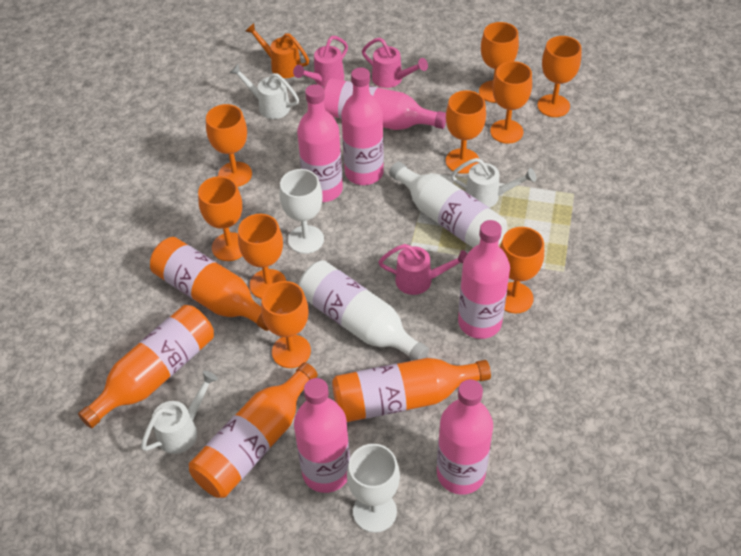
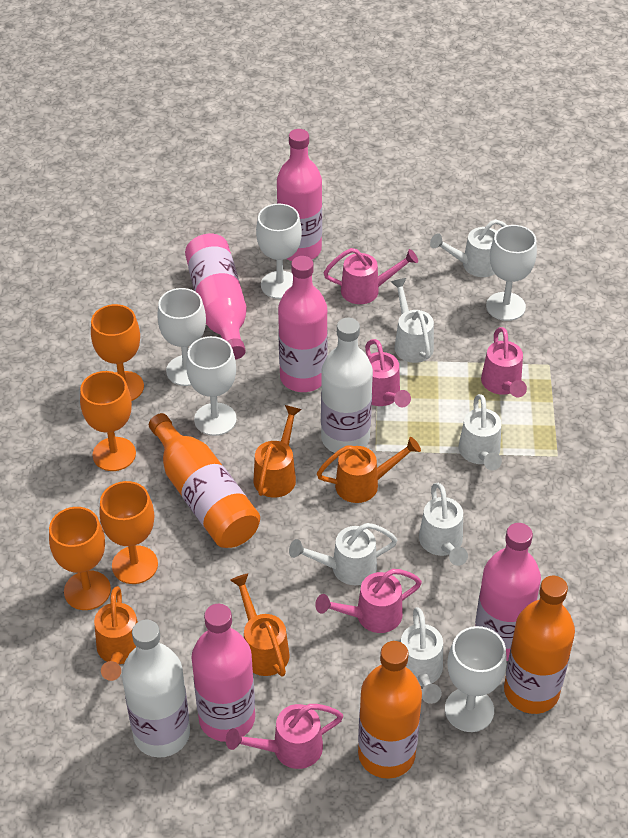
orange bottle: [78,305,214,429] [150,237,269,331] [189,362,318,498] [332,358,491,422] = 4 -> [149,413,260,548] [358,641,422,779] [504,575,575,714] = 3
orange goblet: [198,176,242,261] [206,104,252,187] [238,214,286,299] [261,281,311,368] [446,90,486,174] [479,22,519,103] [490,61,532,144] [500,227,544,314] [537,36,581,117] = 9 -> [49,507,111,610] [80,371,136,471] [91,304,144,401] [99,481,158,584] = 4
orange watering can: [245,23,309,78] = 1 -> [94,586,138,681] [230,574,290,677] [253,405,302,498] [317,437,421,503] = 4
pink bottle: [294,378,350,493] [297,84,343,202] [323,78,446,130] [341,67,384,185] [437,379,493,495] [458,220,510,339] = 6 -> [185,234,247,360] [191,604,255,742] [277,129,322,261] [278,256,328,392] [475,523,541,661] = 5
pink watering can: [293,36,348,87] [362,38,428,88] [378,244,467,295] = 3 -> [226,704,343,769] [315,569,422,633] [323,248,418,304] [365,339,411,407] [481,327,527,397] = 5
white goblet: [280,169,324,254] [347,444,400,533] = 2 -> [157,288,206,386] [186,336,237,436] [256,204,302,299] [445,626,507,732] [486,225,537,321] = 5
white watering can: [141,371,218,454] [230,64,299,119] [451,158,536,208] = 3 -> [289,523,397,585] [391,278,434,363] [400,607,443,704] [419,483,468,566] [430,219,507,277] [459,394,502,470] = 6

